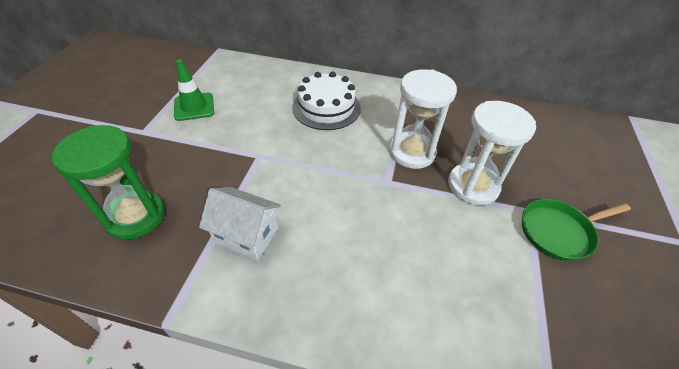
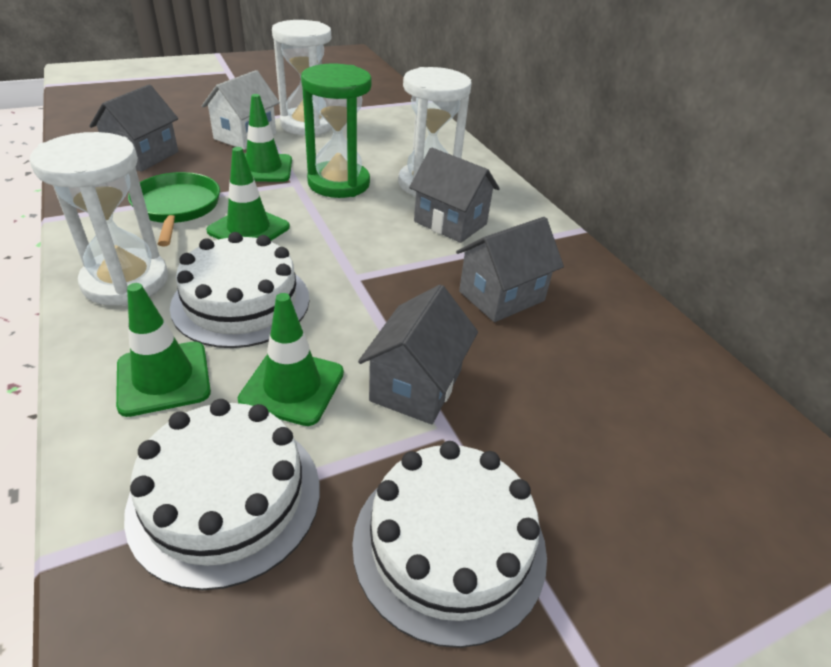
green traffic cone: [174,59,214,121] = 1 -> [116,283,211,417] [206,147,290,241] [238,293,344,426] [244,94,292,182] = 4
grey house: none = 0 -> [89,85,178,172] [358,285,478,424] [409,147,500,243] [456,217,564,322] = 4
white cake: [292,71,361,130] = 1 -> [124,399,320,590] [170,232,309,348] [352,441,547,648] = 3
white hourglass: [389,69,457,169] [448,101,536,205] = 2 -> [30,132,168,306] [272,20,332,136] [398,67,472,197] = 3

